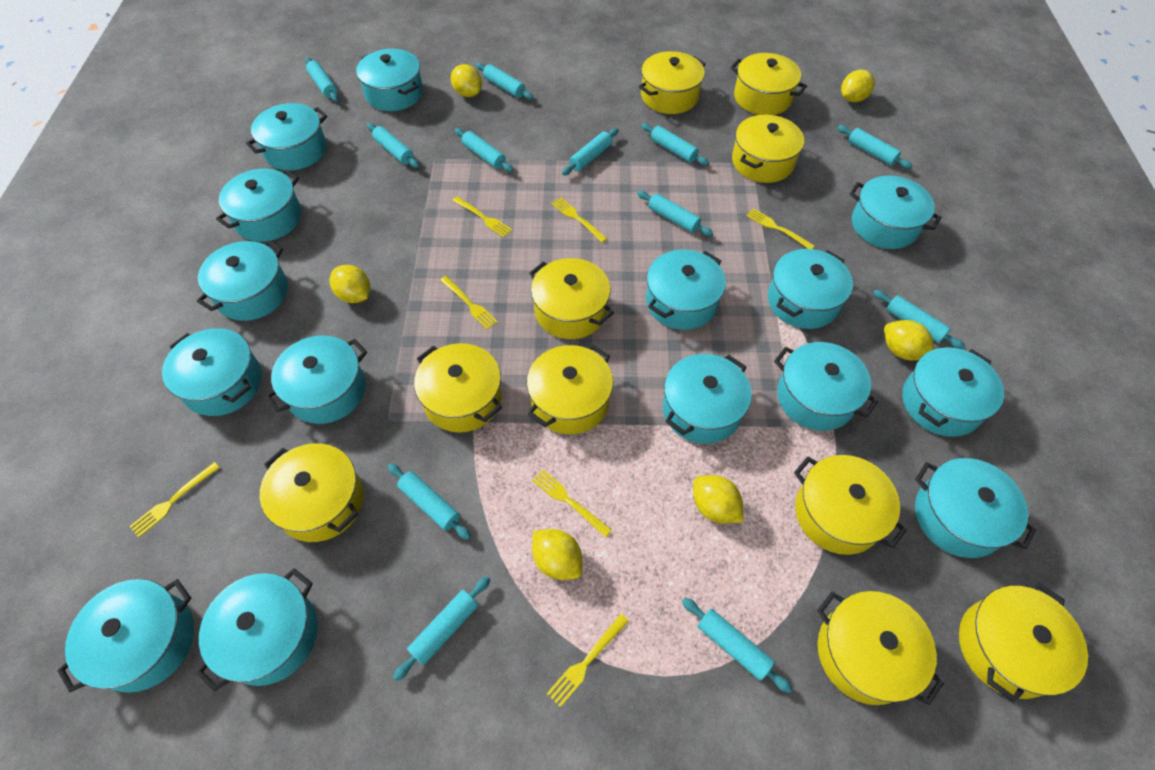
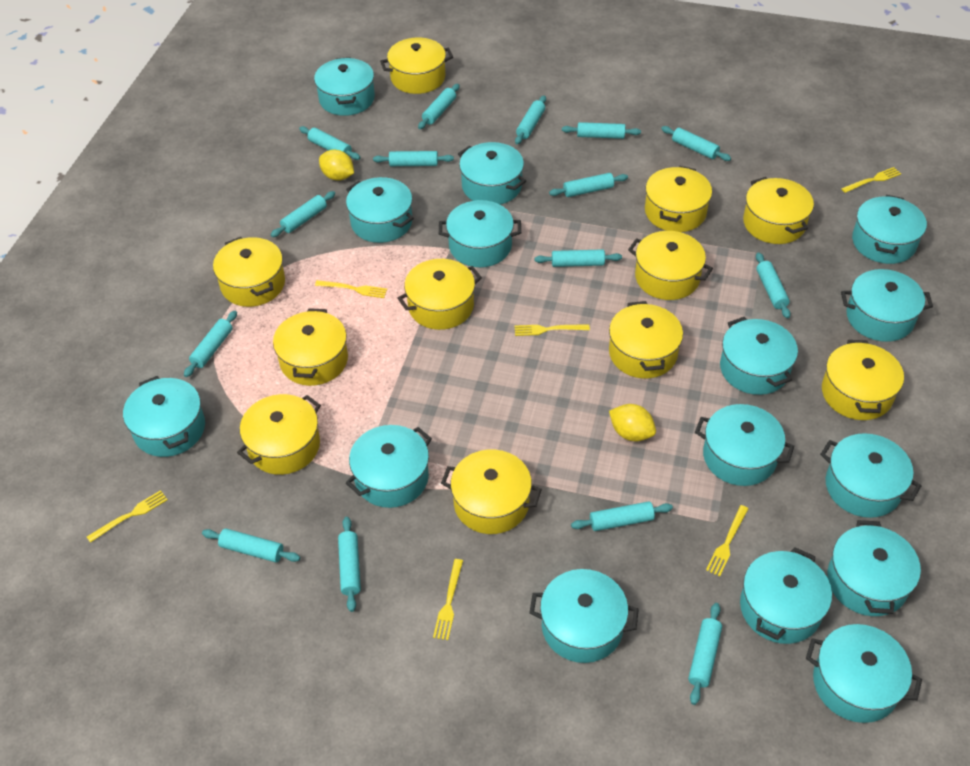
turquoise rolling pin: [305,57,339,102] [367,123,419,168] [388,463,471,540] [393,576,490,681] [455,128,513,172] [476,63,533,100] [562,128,619,175] [637,191,713,236] [641,123,709,166] [682,598,792,693] [838,125,912,169] [873,290,965,350] = 12 -> [184,311,237,377] [202,529,300,562] [271,191,335,237] [299,126,361,160] [338,517,361,612] [373,151,454,166] [418,84,460,129] [515,95,546,144] [534,249,622,267] [549,173,628,197] [562,122,641,139] [571,501,673,531] [661,126,731,161] [688,603,722,705] [756,252,791,319] = 15
yellow fork: [129,462,220,537] [440,276,498,329] [452,196,512,237] [532,470,612,537] [547,614,629,707] [551,197,607,243] [746,208,815,249] = 7 -> [87,490,168,543] [315,280,387,298] [433,559,463,640] [515,324,590,336] [706,505,748,576] [841,167,901,193] = 6
yellow lemon: [330,265,370,303] [451,64,482,97] [532,529,582,580] [693,475,743,523] [841,70,875,102] [884,320,934,361] = 6 -> [319,150,354,181] [609,404,656,441] = 2
yellow pot: [260,443,364,542] [414,343,502,433] [527,345,613,434] [529,258,614,339] [638,51,706,114] [730,53,807,115] [732,115,804,183] [794,455,907,555] [817,591,944,705] [959,583,1088,703] = 10 -> [213,237,285,307] [237,394,321,475] [273,308,348,386] [380,38,453,94] [397,259,482,330] [441,450,542,534] [609,301,683,378] [628,231,713,300] [645,166,712,232] [743,177,814,244] [822,340,904,420] = 11

